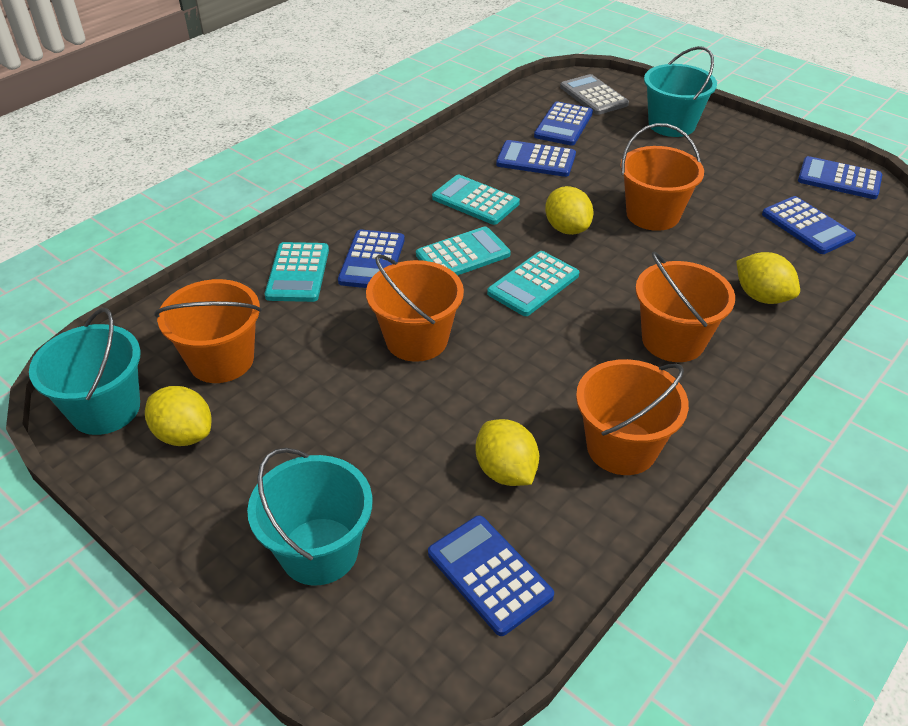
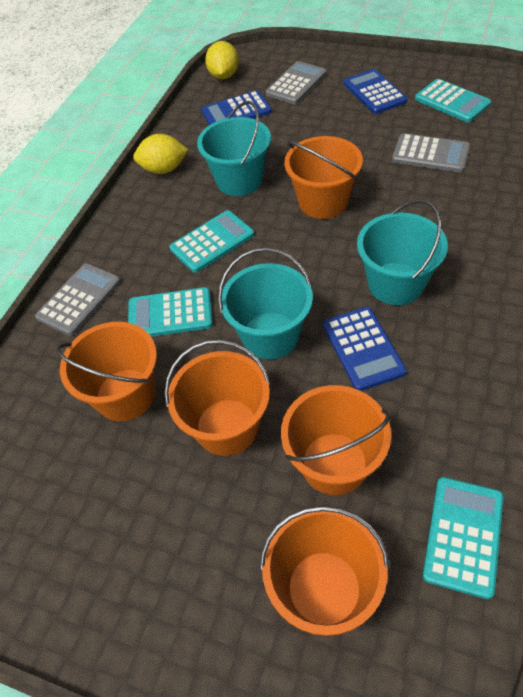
blue calculator: [338,229,405,288] [428,515,554,636] [496,140,576,177] [534,102,593,146] [762,196,856,254] [798,156,882,199] = 6 -> [202,90,272,125] [323,307,406,391] [344,69,407,114] = 3
grey calculator: [560,74,629,115] = 1 -> [35,263,121,336] [266,61,327,104] [392,133,470,172] = 3
yellow lemon: [145,386,211,446] [475,419,539,486] [545,186,594,235] [736,252,800,304] = 4 -> [133,134,188,174] [205,41,239,79] = 2

